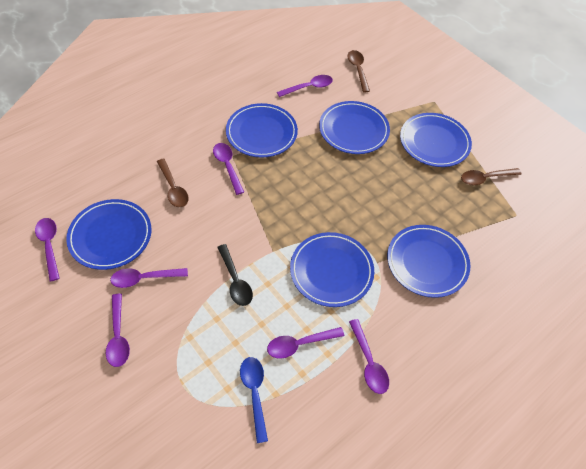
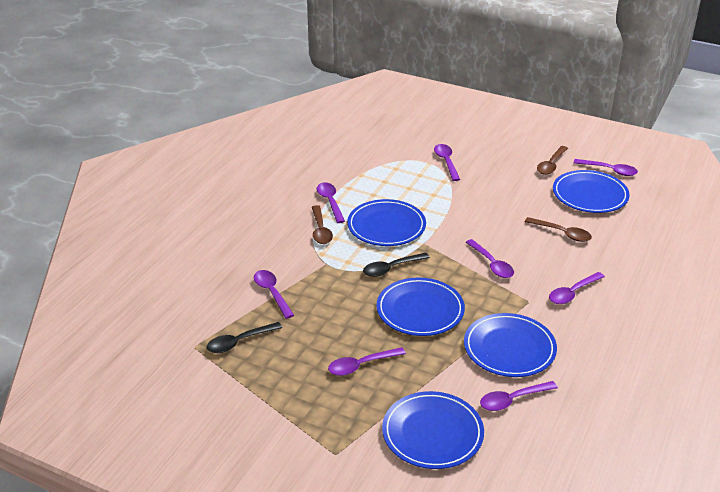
black spoon: [217,244,253,306] = 1 -> [207,322,282,353] [363,253,430,277] = 2
blue plate: [66,199,151,270] [226,103,298,158] [290,232,374,307] [319,101,390,154] [387,225,470,298] [400,113,472,167] = 6 -> [347,199,426,246] [376,278,465,336] [382,391,484,469] [464,313,557,377] [553,170,630,213] = 5
blue spoon: [240,357,268,443] = 1 -> none = 0
purple spoon: [35,218,60,281] [106,294,130,367] [110,268,188,288] [213,143,244,195] [267,327,344,359] [277,75,333,97] [349,319,389,394] = 7 -> [254,270,294,319] [317,182,345,223] [328,347,406,376] [434,144,460,181] [466,239,514,278] [480,381,558,411] [549,272,605,304] [574,159,638,176] = 8

